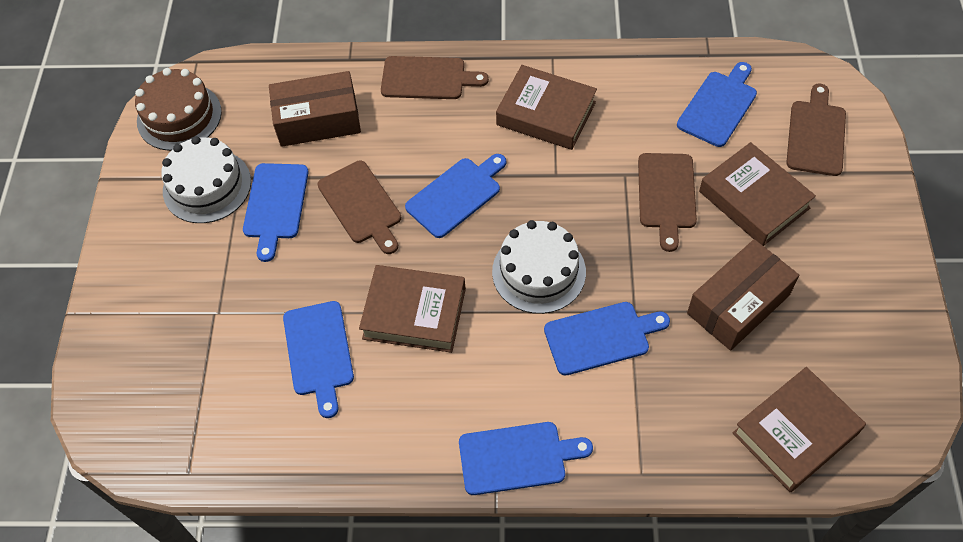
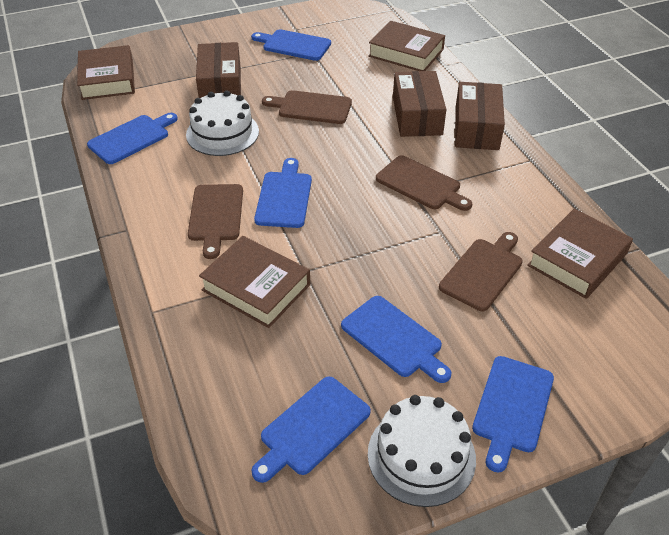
brown box: [269,71,361,147] [687,239,799,351] = 2 -> [196,42,241,98] [393,71,446,137] [455,82,505,150] = 3
brown cake: [135,68,222,151] = 1 -> none = 0

